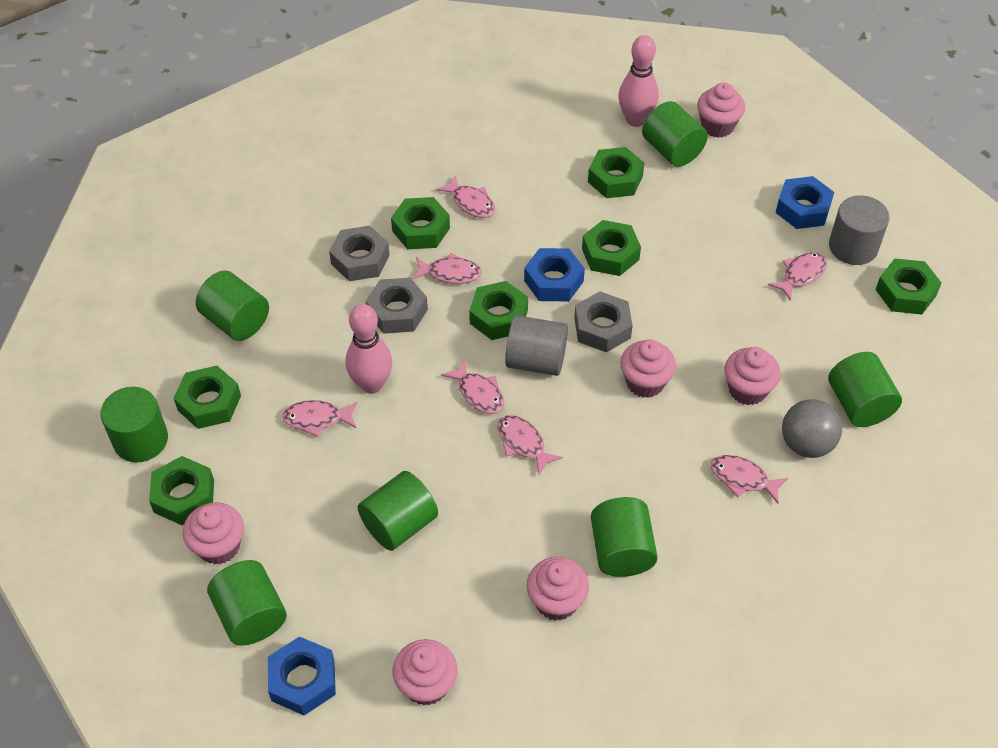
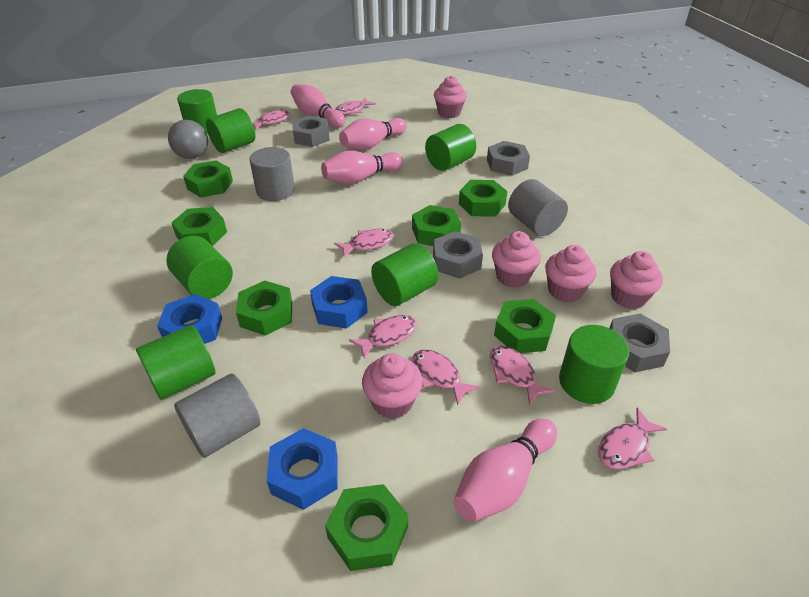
grey cylinder: [505,315,568,376] [829,195,890,265] = 2 -> [174,373,261,458] [250,147,295,201] [508,179,568,236] = 3
grey nut: [329,226,390,281] [366,278,428,334] [574,291,633,352] = 3 -> [292,115,330,147] [433,231,483,279] [487,141,530,176] [610,314,670,372] = 4
pink bowling pin: [346,304,393,394] [619,35,659,127] = 2 -> [291,84,345,128] [321,151,403,184] [339,118,407,150] [453,418,557,522] = 4
pink cupcake: [183,502,244,565] [393,639,457,706] [527,557,589,621] [620,339,676,398] [697,82,745,138] [725,347,781,405] = 6 -> [362,353,423,419] [434,75,467,118] [492,231,541,288] [545,245,596,302] [610,251,663,309] = 5

